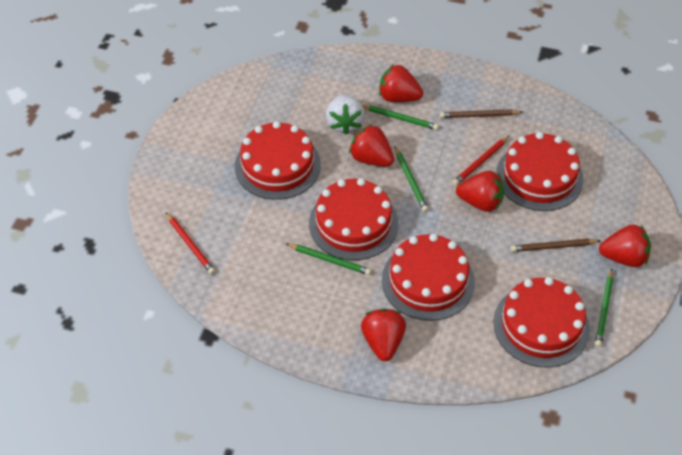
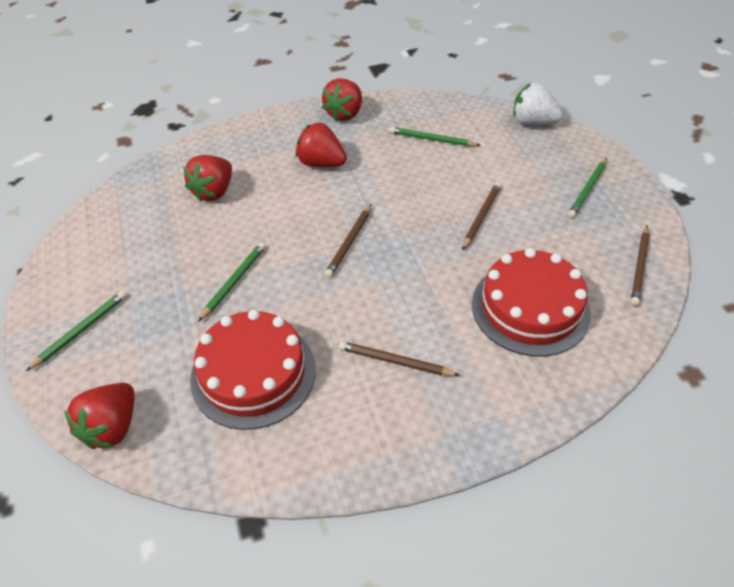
brown pencil: [440,109,522,118] [511,239,601,252] = 2 -> [325,205,371,278] [339,341,460,376] [462,182,501,250] [631,226,650,306] = 4
red cake: [235,121,321,200] [309,178,398,260] [382,234,475,321] [493,277,590,368] [496,132,583,211] = 5 -> [190,309,316,430] [472,248,591,357] = 2
red pencil: [166,212,215,274] [453,136,509,186] = 2 -> none = 0
red strawberry: [349,124,394,167] [361,308,406,361] [379,64,423,102] [456,171,504,212] [599,224,651,267] = 5 -> [64,383,134,449] [183,155,232,201] [295,123,347,167] [322,78,362,121] = 4

